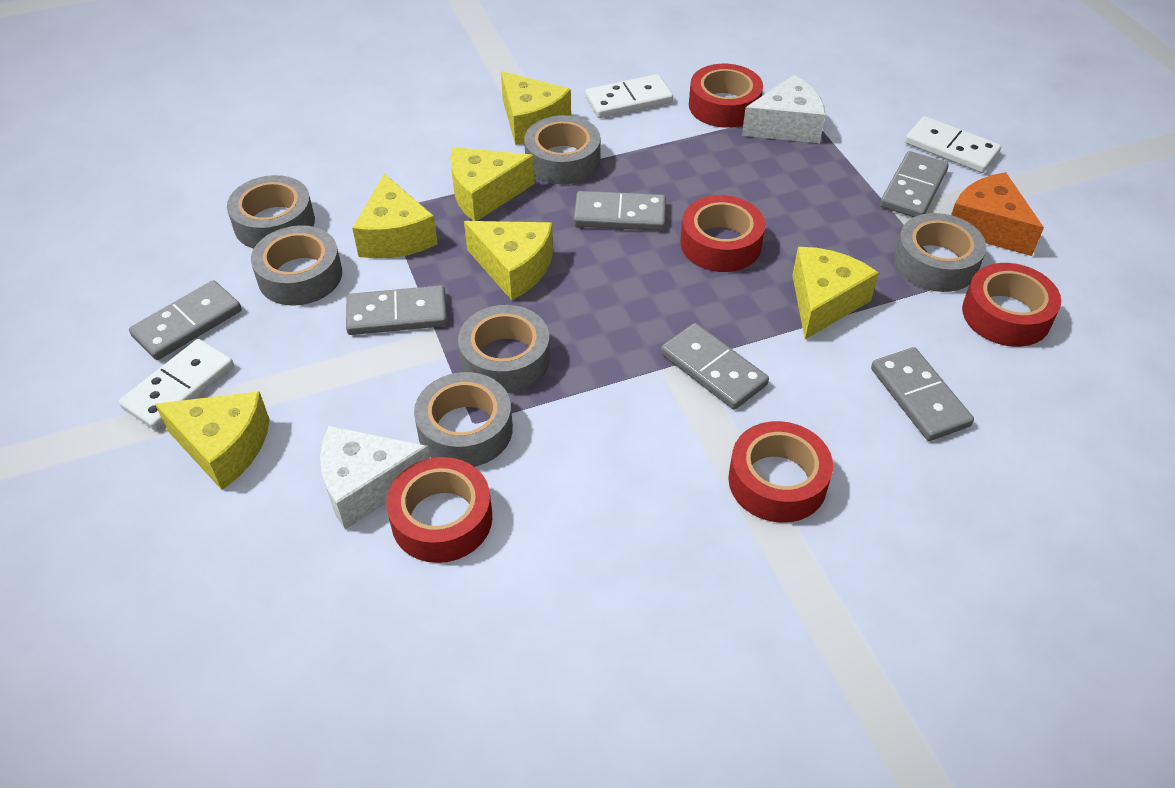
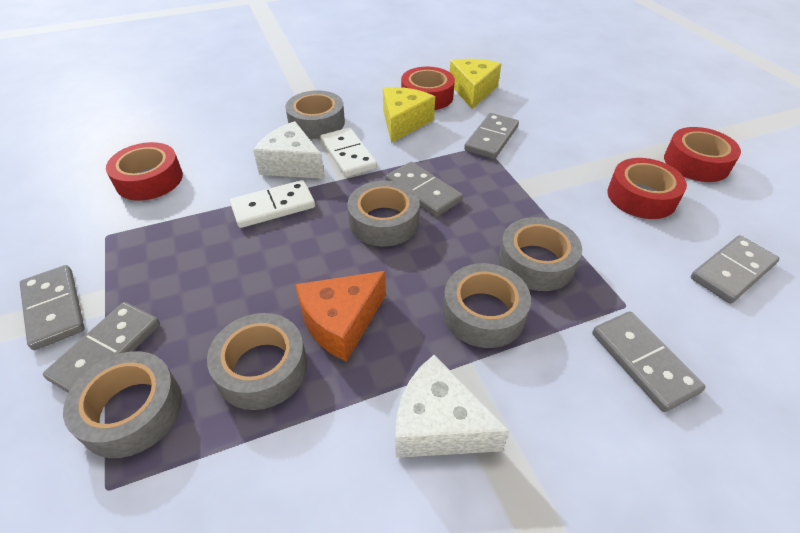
red tape: [386,457,492,563] [680,195,765,272] [689,64,763,128] [728,421,833,523] [962,263,1061,347] = 5 -> [106,142,183,201] [401,67,455,110] [607,158,687,219] [664,127,741,182] = 4
white domino: [119,339,234,430] [585,74,673,118] [905,116,1001,173] = 3 -> [230,180,315,228] [320,128,377,177] = 2
yellow cheese: [155,392,270,490] [352,174,438,258] [450,147,535,221] [464,221,553,300] [501,72,571,145] [792,247,879,339] = 6 -> [383,87,435,143] [450,59,501,109] = 2

